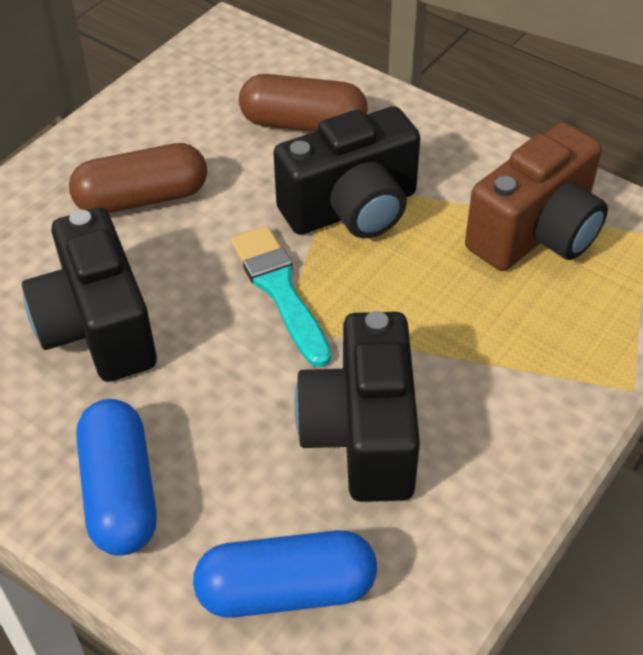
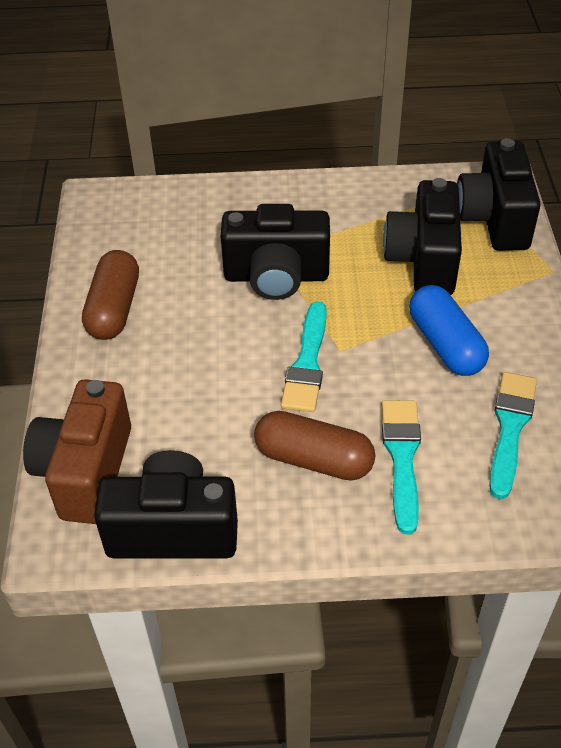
black camera: [22,208,157,382] [273,106,420,238] [294,311,420,502] = 3 -> [94,450,238,558] [221,204,330,300] [383,178,462,295] [457,138,541,251] = 4
blue capsule: [76,399,157,556] [193,530,377,618] = 2 -> [409,285,489,376] = 1
turquoise brush: [231,226,331,367] = 1 -> [281,302,327,412] [382,400,421,534] [489,372,537,499] = 3

